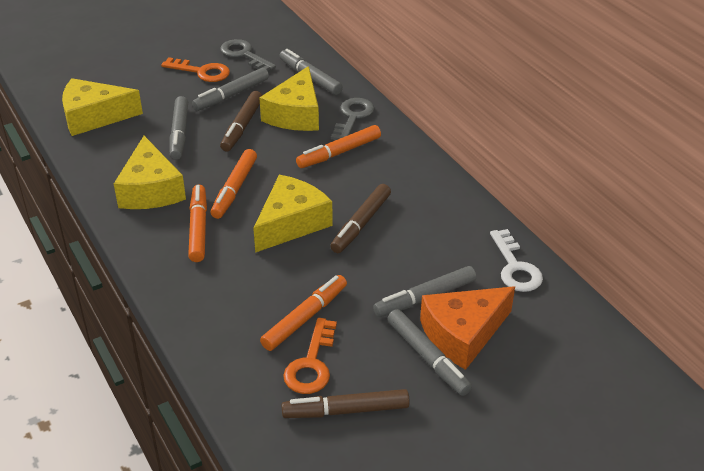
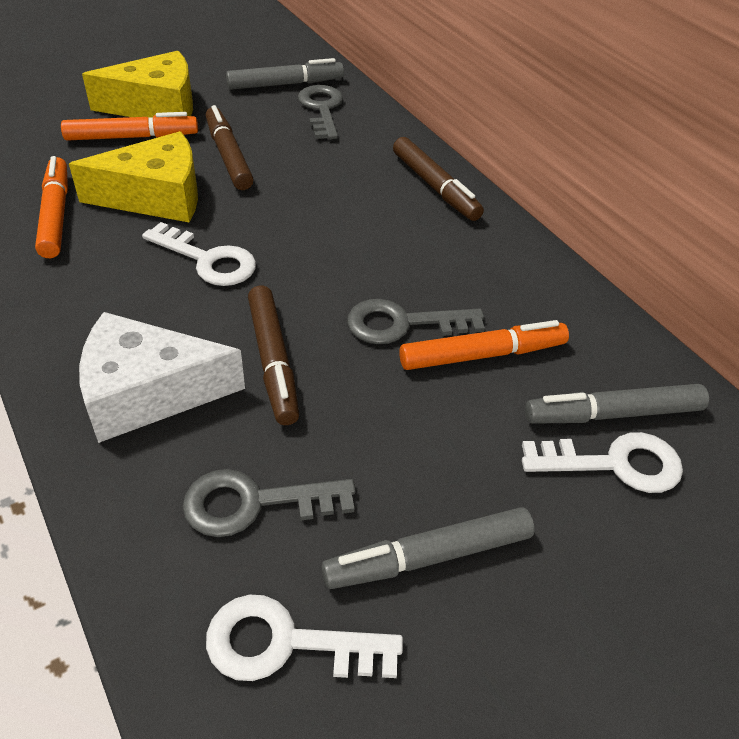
grey key: [220,39,276,71] [331,98,374,140] = 2 -> [183,469,356,537] [298,85,343,139] [347,299,485,344] = 3
grey marker: [170,96,188,160] [192,68,269,111] [279,49,343,95] [373,266,476,317] [387,309,472,396] = 5 -> [226,58,344,90] [322,507,535,589] [525,384,709,424] = 3
orange cheese: [420,286,515,370] = 1 -> none = 0
orange key: [161,57,230,82] [283,318,337,394] = 2 -> none = 0
orange marker: [188,184,207,262] [211,149,257,219] [260,275,347,351] [296,125,381,168] = 4 -> [35,156,68,258] [61,112,198,141] [399,320,569,370] = 3
white cheese: none = 0 -> [79,312,245,443] = 1
white key: [490,229,543,292] = 1 -> [142,222,256,286] [206,595,403,681] [522,432,683,493] = 3
yellow cheese: [62,78,143,136] [114,136,186,209] [253,175,333,253] [259,66,319,131] = 4 -> [69,131,198,222] [82,51,193,118] = 2

